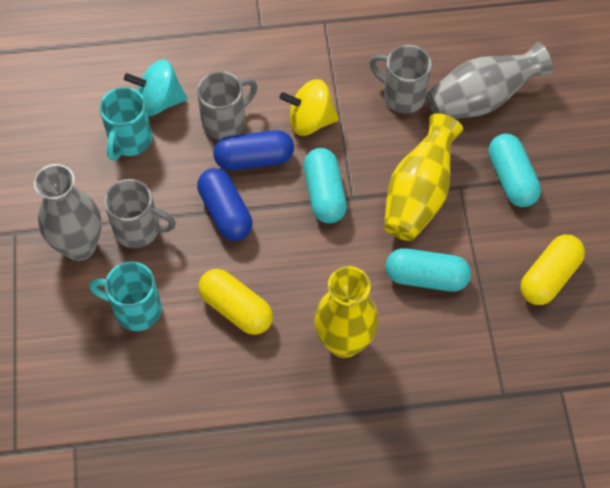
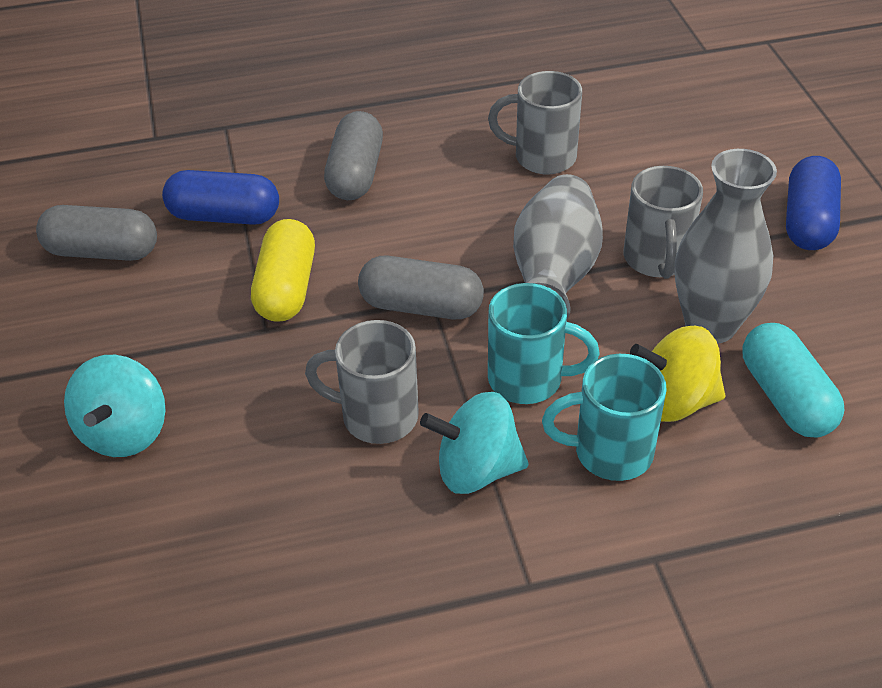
grey capsule: none = 0 -> [36,205,157,261] [324,111,383,200] [358,256,484,319] = 3
turquoise capsule: [304,148,347,223] [386,248,471,291] [488,134,541,207] = 3 -> [743,323,844,437] = 1
turquoise spinning top: [124,60,187,116] = 1 -> [64,355,165,457] [420,392,529,494] = 2
yellow capsule: [198,269,273,335] [520,235,585,305] = 2 -> [251,219,315,322] = 1
yellow vase: [314,266,379,358] [384,113,463,241] = 2 -> none = 0

